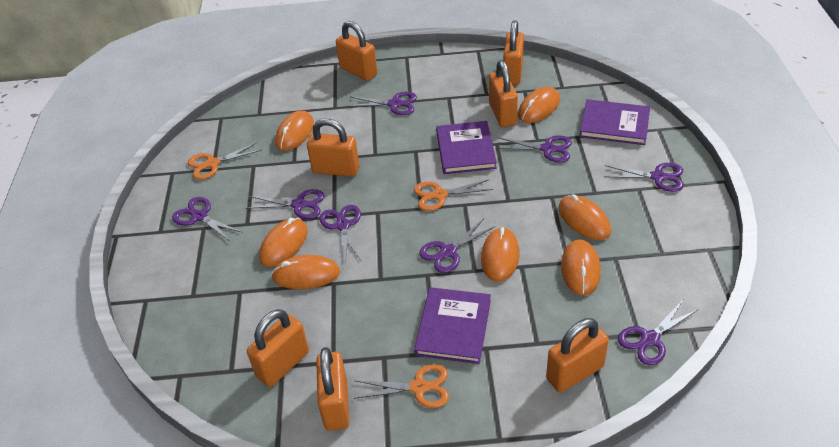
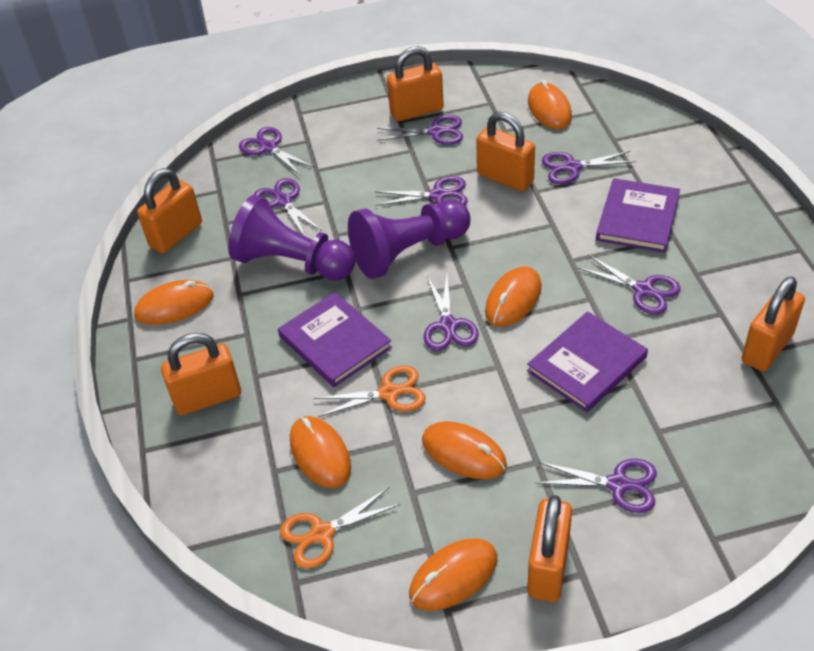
orange mouse: [259,218,308,267] [271,255,340,289] [275,111,314,151] [481,227,519,282] [518,87,560,123] [558,194,611,240] [561,239,601,295] = 7 -> [134,280,213,325] [290,416,351,488] [409,539,497,611] [422,421,507,479] [485,266,542,327] [528,80,572,129] = 6
orange padlock: [247,309,309,387] [307,118,359,177] [316,347,349,431] [336,21,377,81] [489,60,518,127] [503,20,524,85] [546,318,609,392] = 7 -> [137,168,202,253] [161,333,241,415] [387,46,444,121] [476,111,535,192] [527,495,572,602] [742,277,805,372] = 6
orange scissors: [188,142,262,180] [354,364,449,408] [414,180,493,211] = 3 -> [280,487,400,569] [314,365,426,417] = 2
purple pawn: none = 0 -> [228,195,355,281] [348,200,470,279] = 2

